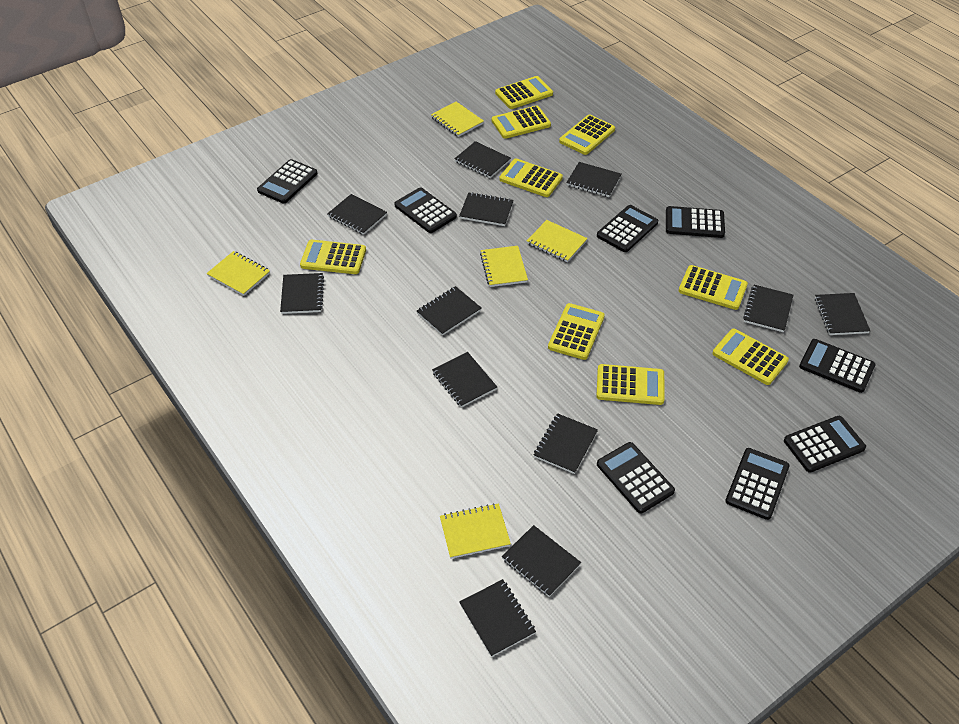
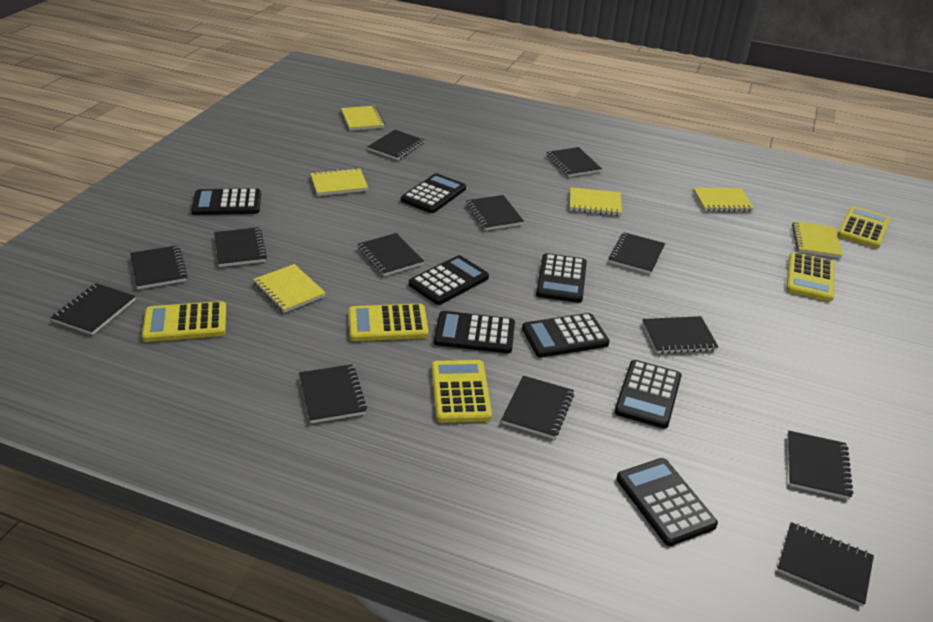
black notebook: [280,273,324,314] [327,194,387,235] [417,286,481,336] [432,352,497,408] [454,141,511,178] [459,192,514,226] [459,579,536,657] [502,525,581,597] [534,413,598,474] [566,162,621,197] [743,285,793,332] [815,293,870,335] = 12 -> [51,283,136,335] [130,245,188,289] [214,227,267,267] [299,364,367,423] [358,233,424,276] [367,130,424,160] [466,195,524,230] [501,376,574,439] [547,147,602,177] [609,232,665,274] [642,316,718,354] [777,522,874,607] [788,431,853,500] = 13
yellow calculator: [300,240,366,274] [492,105,551,139] [495,76,553,109] [500,158,563,197] [548,303,605,360] [559,115,615,155] [596,364,665,405] [679,265,748,310] [713,329,789,385] = 9 -> [142,301,226,342] [349,304,429,341] [431,360,492,423] [786,252,834,301] [837,206,891,248] = 5
yellow notebook: [206,251,270,296] [431,102,484,137] [440,503,511,559] [480,246,528,287] [527,220,588,262] = 5 -> [253,264,326,313] [310,168,368,196] [341,106,385,131] [570,187,622,216] [693,188,754,212] [792,221,843,258] = 6

